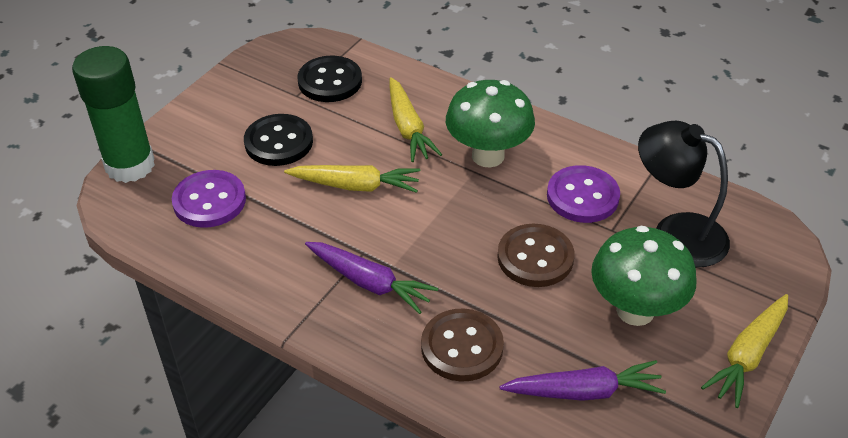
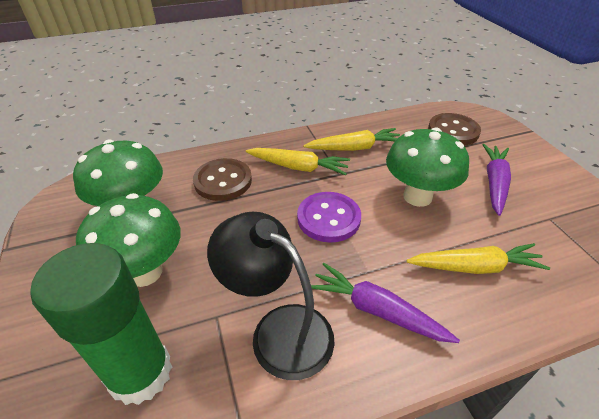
black button: [244,114,313,166] [297,56,362,102] = 2 -> none = 0
green mushroom: [446,80,535,167] [591,226,697,326] = 2 -> [73,140,163,206] [76,193,181,287] [386,127,469,207] = 3
purple button: [172,170,246,228] [547,165,620,223] = 2 -> [297,192,361,242] = 1

